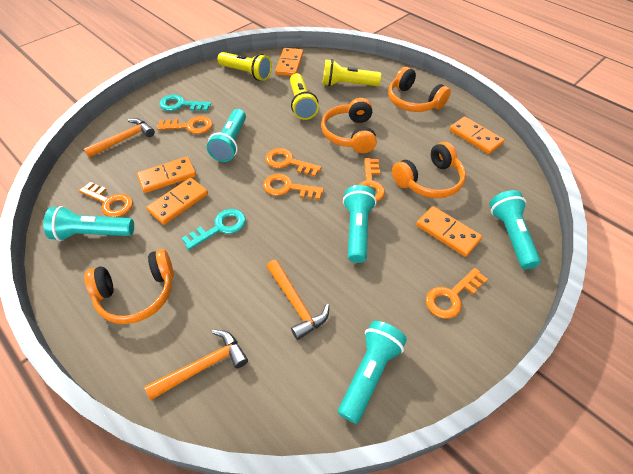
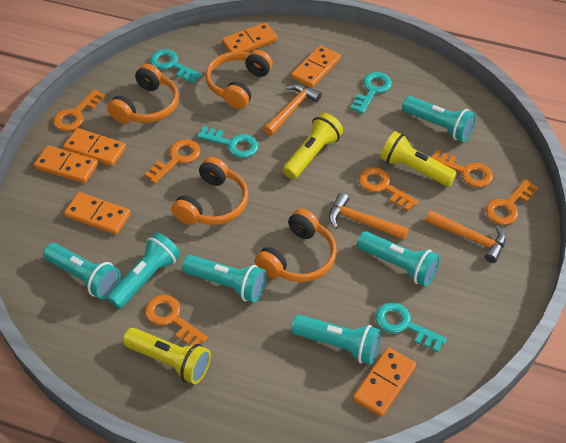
orange domino: [137,157,196,193] [146,178,208,225] [275,48,303,76] [416,206,482,257] [449,117,504,154] = 5 -> [34,145,98,183] [63,128,126,166] [64,192,131,235] [222,23,278,53] [291,45,341,88] [353,347,416,417] = 6
turquoise flashlight: [43,206,134,241] [207,109,246,162] [338,321,407,424] [343,185,377,263] [490,190,541,269] = 5 -> [43,243,121,299] [107,232,181,309] [182,255,266,303] [291,315,381,365] [357,231,440,286] [402,96,476,142] = 6
turquoise key: [159,95,211,111] [182,209,246,250] = 2 -> [150,49,202,83] [197,126,259,158] [350,72,392,114] [375,302,447,352] = 4

